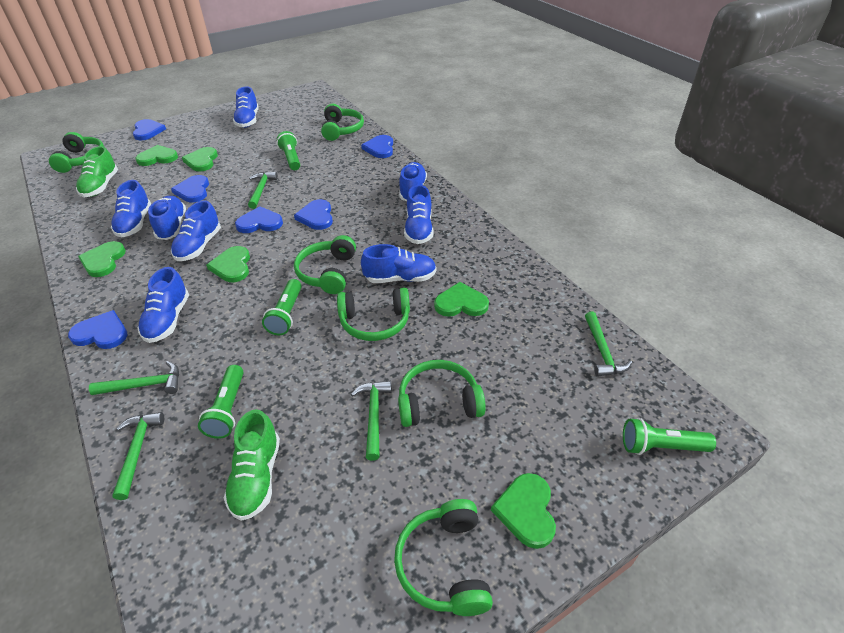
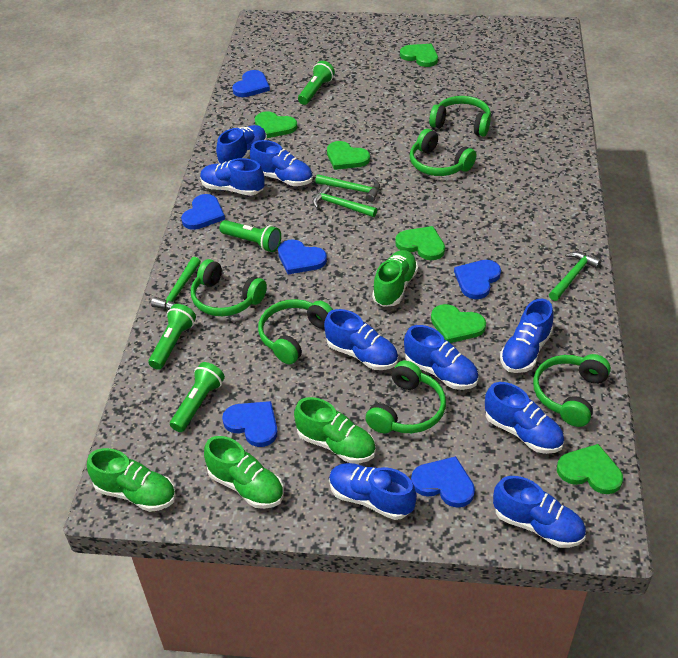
blue shoe: [111,180,151,238] [138,267,189,343] [148,196,186,240] [171,201,221,261] [233,86,259,128] [361,244,437,283] [399,162,427,201] [404,185,434,244] = 8 -> [200,158,265,196] [216,125,267,164] [250,140,313,186] [324,309,398,370] [329,463,417,520] [404,325,479,390] [485,382,564,454] [493,476,586,548] [500,298,554,373] = 9
green hammer: [89,361,179,395] [112,412,164,500] [248,172,278,209] [351,381,392,461] [585,311,632,377] = 5 -> [151,257,201,310] [312,184,377,217] [315,174,380,202] [549,251,601,301] = 4
green shoe: [76,146,118,197] [224,409,280,521] = 2 -> [87,448,176,512] [204,436,284,509] [294,397,376,463] [372,250,418,307] = 4

